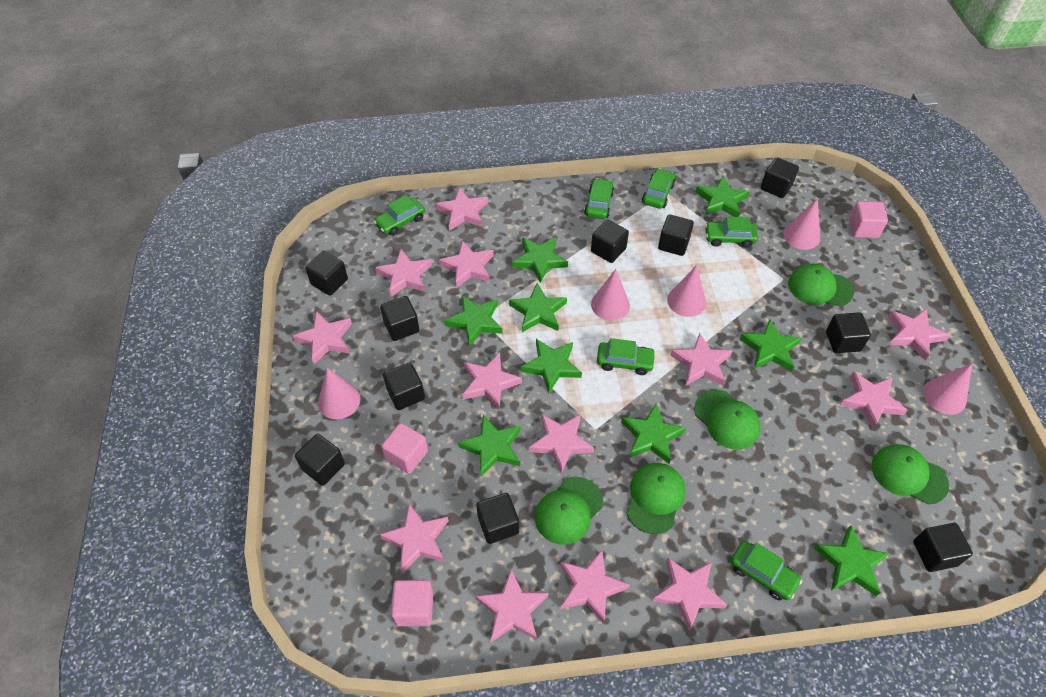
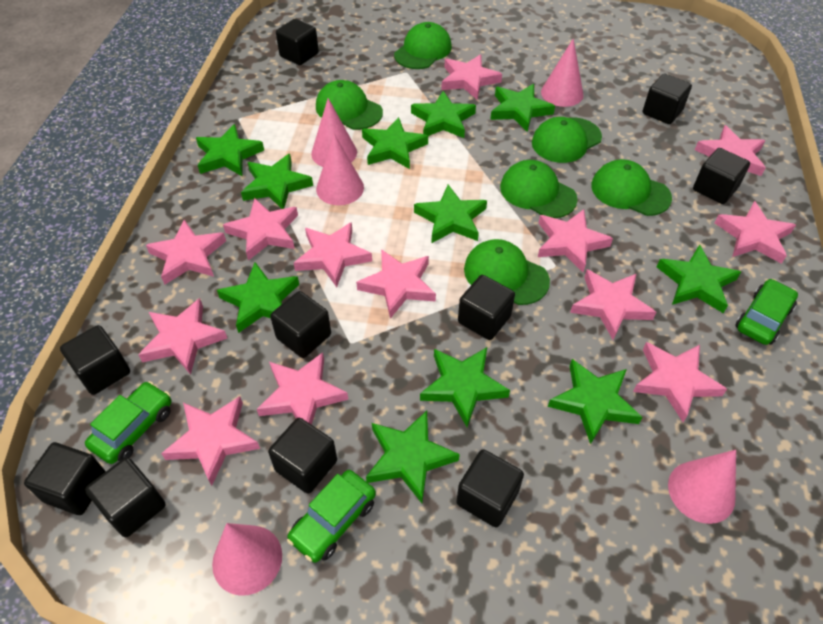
green cap: [535,477,603,545] [626,463,685,534] [694,390,761,449] [788,264,854,307] [872,444,949,505] = 5 -> [316,80,383,130] [394,22,452,69] [464,239,550,305] [500,160,577,218] [532,117,602,163] [591,159,672,216] = 6
green car: [373,195,425,236] [584,178,614,219] [597,338,656,375] [642,168,675,209] [705,217,758,248] [730,541,802,600] = 6 -> [85,381,172,464] [287,470,376,563] [735,279,798,345] = 3
green star: [444,295,503,347] [458,415,521,477] [509,283,567,332] [512,237,568,283] [521,339,582,393] [621,404,686,464] [695,176,750,217] [740,319,802,372] [814,525,890,596] = 9 -> [196,124,264,176] [217,262,299,333] [241,154,313,209] [362,117,428,169] [366,411,460,503] [411,91,476,138] [414,185,487,243] [420,347,510,427] [490,84,555,132] [548,359,642,444] [657,245,741,313] = 11
pink cube: [381,423,428,474] [391,580,433,626] [849,201,888,238] = 3 -> none = 0

